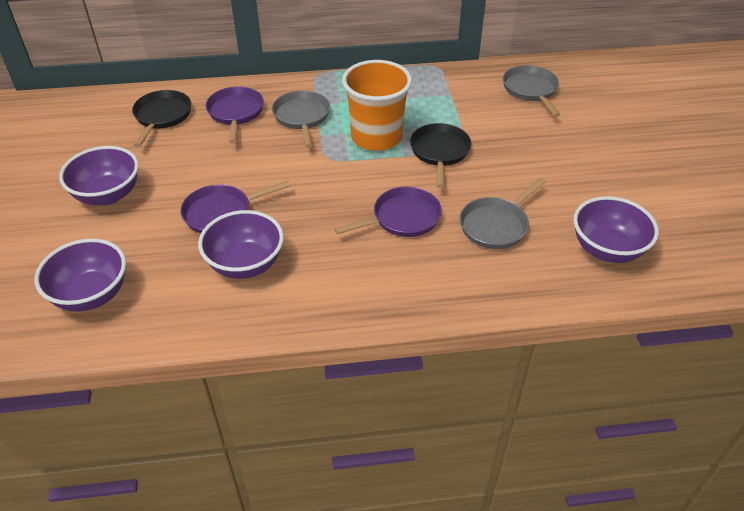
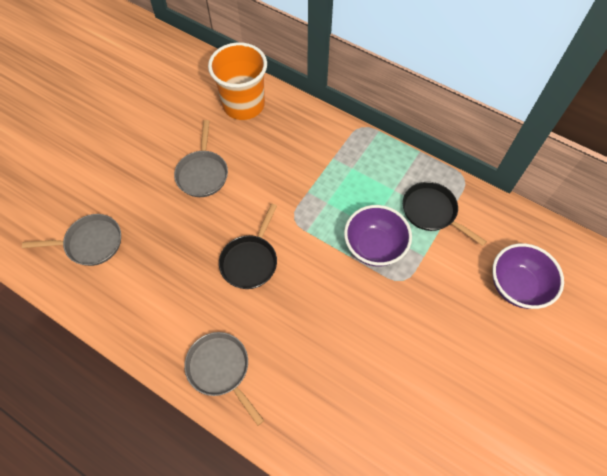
purple bowl: [35,238,126,312] [59,146,139,205] [198,210,284,279] [573,196,659,263] = 4 -> [344,205,412,267] [492,243,564,309] = 2
purple pan: [181,181,290,233] [206,87,264,143] [334,187,442,237] = 3 -> none = 0

